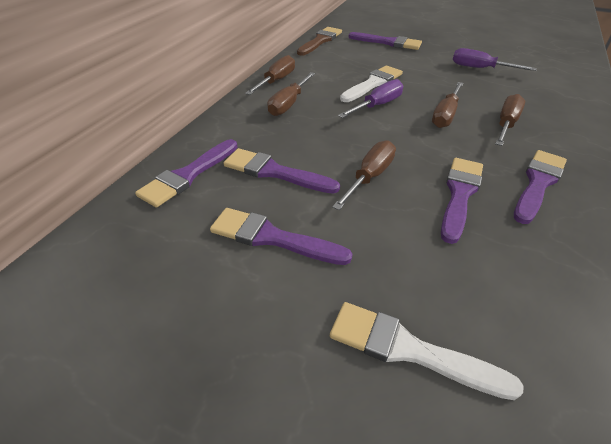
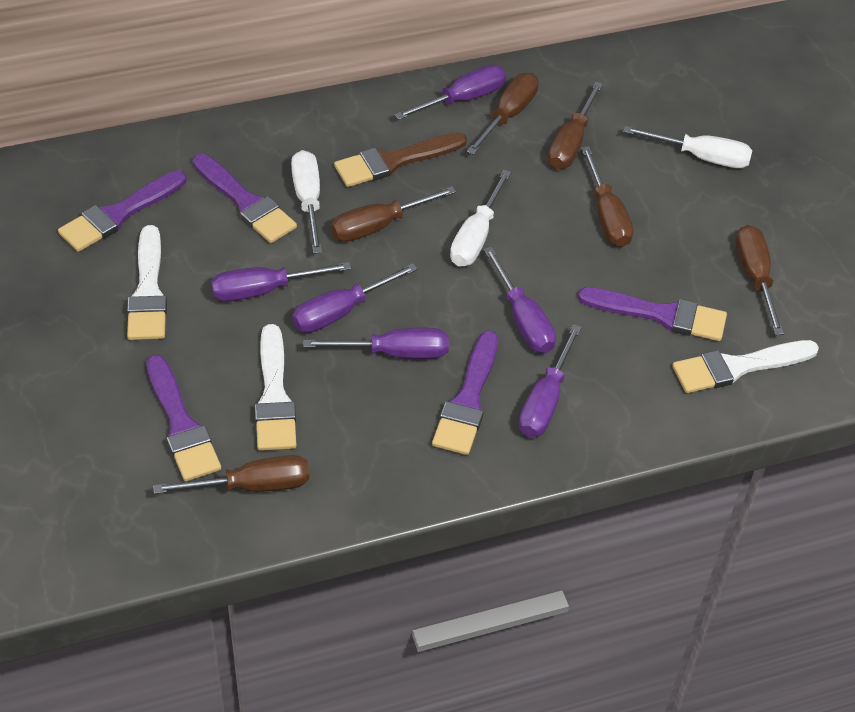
brown screwdriver: [245,55,295,95] [267,72,315,116] [332,140,396,210] [432,82,464,128] [495,94,525,146] = 5 -> [153,455,309,494] [331,186,456,242] [467,73,539,155] [548,82,603,169] [581,146,633,247] [736,225,784,335] = 6
purple brush: [135,139,238,208] [210,208,353,265] [224,148,340,194] [349,32,422,50] [441,158,483,244] [514,150,567,224] = 6 -> [58,170,186,252] [146,355,221,481] [193,154,297,243] [432,331,498,455] [578,287,727,341] = 5
purple screwdriver: [338,79,403,118] [453,48,537,71] = 2 -> [211,262,351,302] [292,263,418,333] [304,328,449,359] [394,65,506,120] [484,247,556,353] [519,324,582,437] = 6
white brush: [330,302,524,400] [340,66,403,102] = 2 -> [127,225,167,340] [255,324,296,451] [672,340,819,393] = 3
white screwdriver: none = 0 -> [291,150,322,254] [450,170,511,267] [623,126,752,168] = 3

